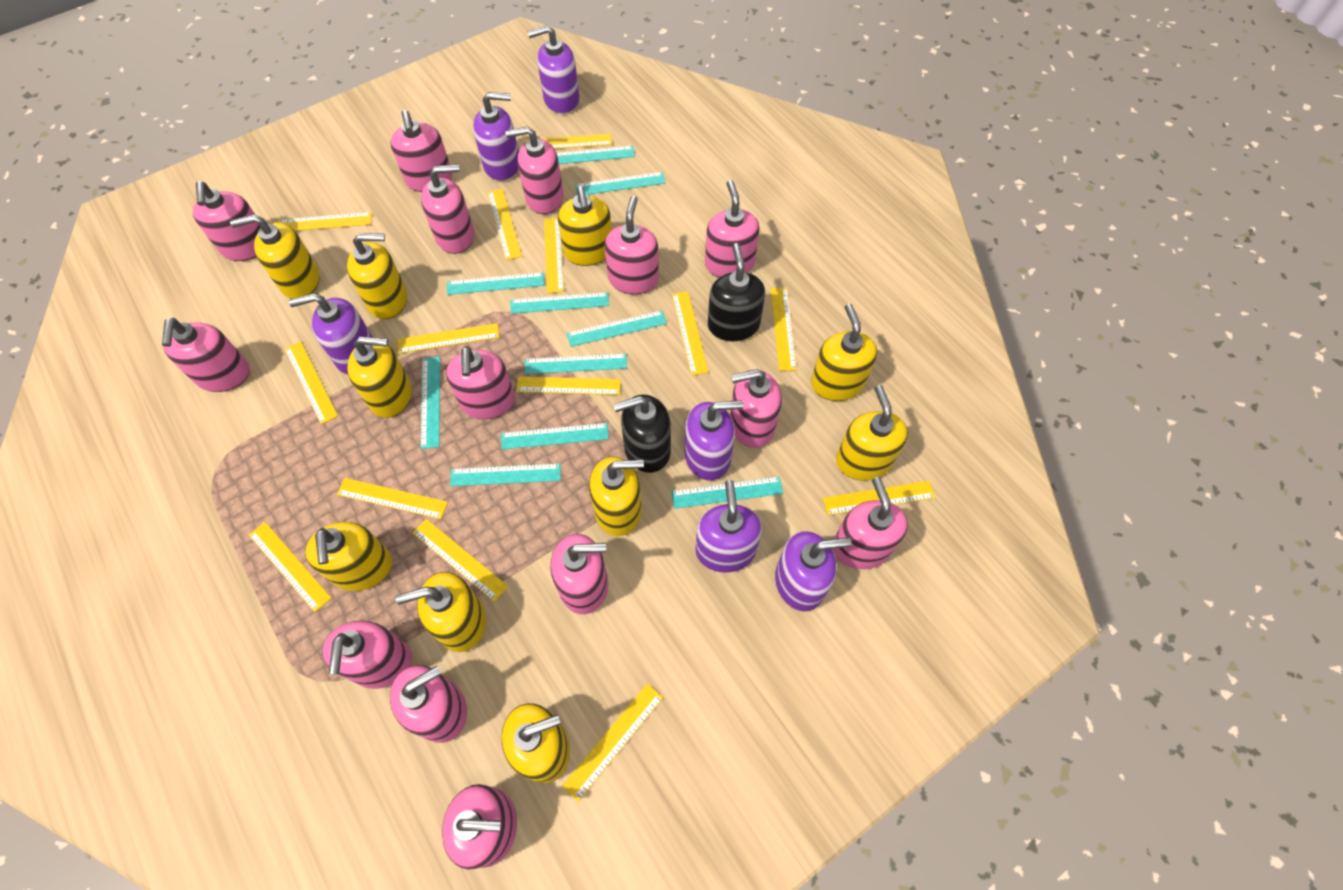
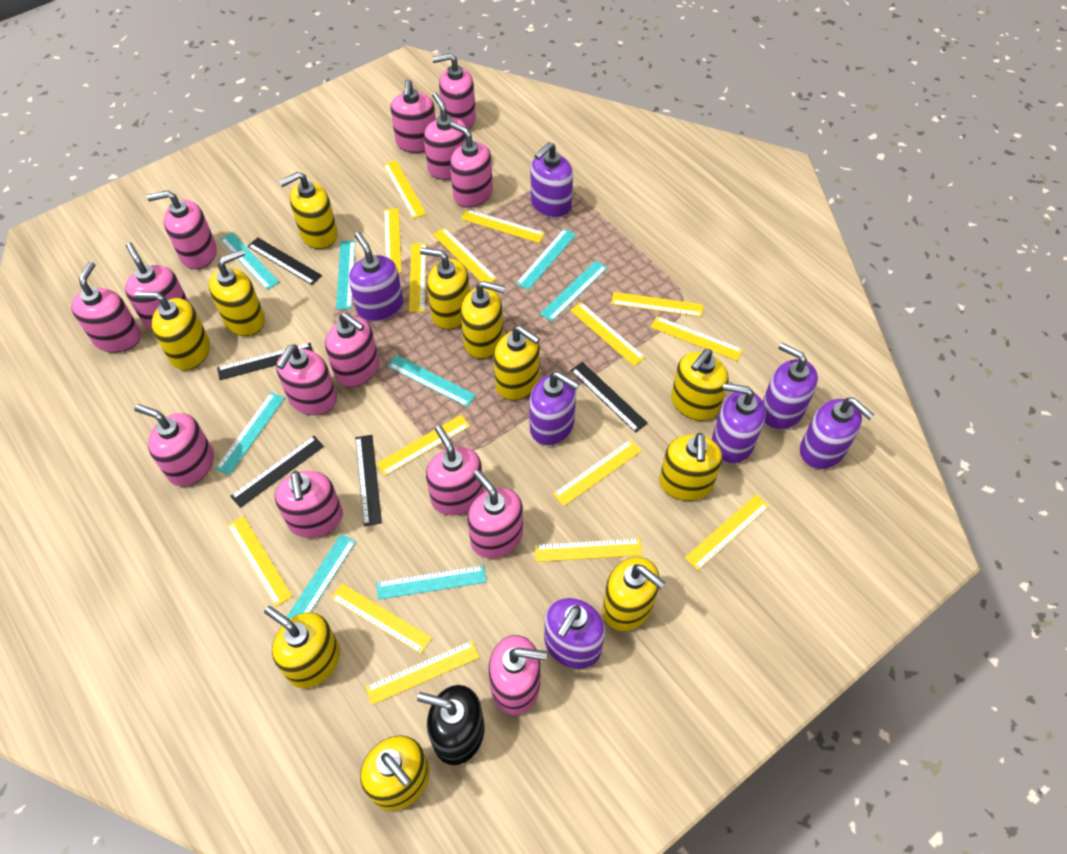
black ruler: none = 0 -> [217,343,313,380] [230,436,324,508] [247,237,322,285] [355,435,382,526] [571,362,648,433] = 5
black soap dispenser: [613,394,671,473] [708,243,765,342] = 2 -> [417,685,485,765] = 1
purple soap dispenser: [289,293,373,375] [473,92,519,181] [527,25,579,114] [685,400,744,481] [695,480,762,572] [775,531,851,611] = 6 -> [349,232,403,321] [529,372,579,446] [531,142,573,218] [544,598,605,669] [712,383,766,463] [763,343,818,430] [800,398,875,469] = 7
turquoise ruler: [421,357,440,449] [447,272,544,295] [450,463,561,486] [501,423,609,449] [511,292,609,314] [525,353,627,374] [557,146,635,164] [567,310,667,347] [575,172,666,195] [671,476,783,509] = 10 -> [215,392,285,475] [220,232,279,290] [281,534,356,626] [336,241,355,310] [376,565,487,600] [388,355,476,407] [516,229,576,290] [540,261,607,322] = 8
yellow ruler: [249,522,332,612] [278,212,372,231] [285,341,338,424] [337,478,448,519] [398,323,499,353] [412,519,508,602] [488,189,522,260] [516,376,621,395] [525,134,612,149] [544,218,564,293] [562,684,663,802] [672,291,708,376] [771,288,797,371] [823,481,935,515] = 14 -> [227,516,293,607] [331,583,432,654] [365,641,480,705] [376,415,470,476] [383,160,426,219] [384,208,401,273] [409,243,426,312] [433,228,497,283] [461,209,545,243] [534,538,642,562] [553,439,641,506] [570,302,645,366] [611,292,703,317] [651,316,743,361] [685,495,769,570] = 15
yellow soap dispenser: [230,214,320,299] [305,522,392,591] [347,234,407,319] [347,337,412,418] [396,572,486,652] [502,703,570,784] [558,186,612,266] [589,457,644,536] [811,304,877,401] [836,385,908,481] = 10 -> [134,292,210,370] [209,249,265,336] [264,606,340,688] [279,172,338,249] [360,735,430,811] [420,247,470,330] [460,281,505,359] [494,326,540,400] [602,557,666,631] [659,433,723,501] [671,349,729,421] = 11

